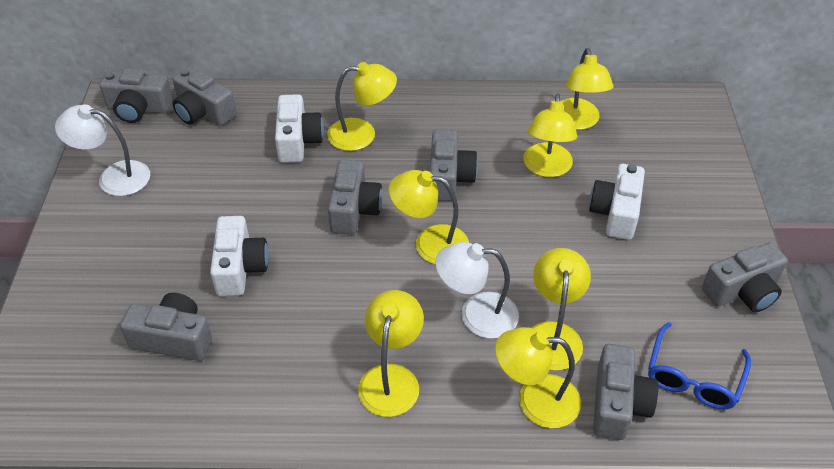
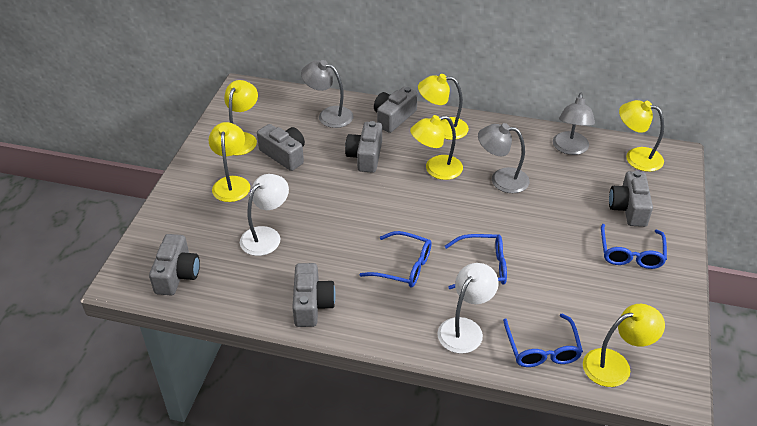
blue glasses: [648,322,751,410] = 1 -> [359,231,431,288] [445,234,507,289] [503,314,583,367] [601,224,667,269] = 4
grey camera: [100,68,173,123] [120,293,212,361] [173,67,236,126] [328,159,382,234] [430,130,478,201] [593,344,658,440] [702,242,788,312] = 7 -> [149,234,200,295] [257,124,305,171] [292,263,336,327] [345,121,382,173] [374,86,418,133] [609,171,653,227] = 6
grey lamp: none = 0 -> [301,60,353,128] [478,123,530,193] [553,93,595,155] = 3
white camera: [210,216,269,296] [275,94,324,163] [589,164,645,240] = 3 -> none = 0
yellow lamp: [327,62,397,151] [358,290,424,417] [389,170,469,264] [495,327,581,428] [523,94,577,177] [532,248,591,371] [560,48,613,130] = 7 -> [208,122,250,202] [224,80,258,156] [410,115,463,180] [418,74,469,140] [583,304,665,387] [619,100,664,172] = 6

